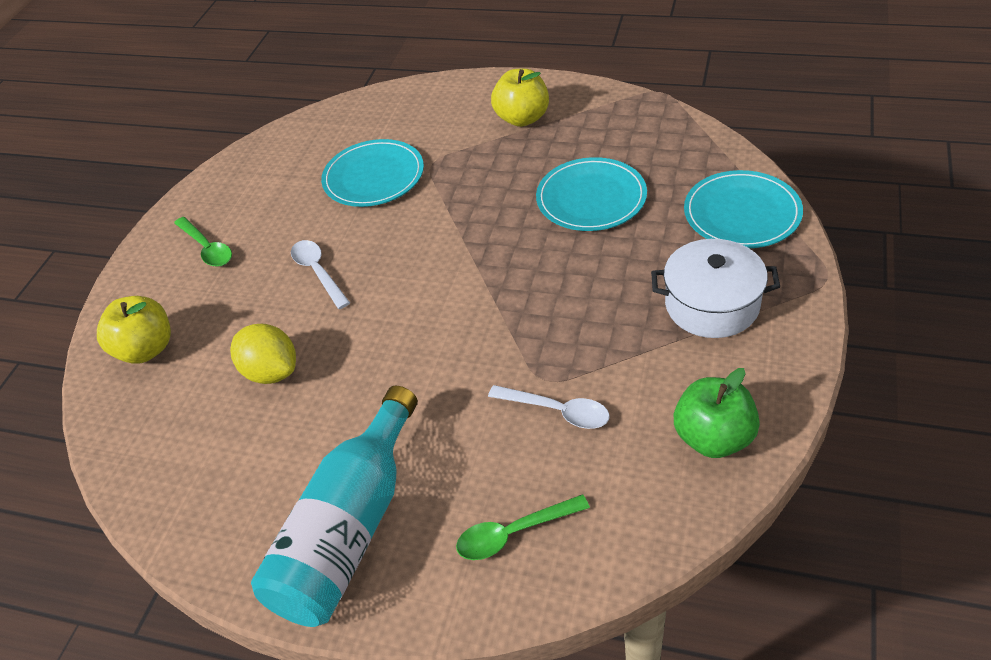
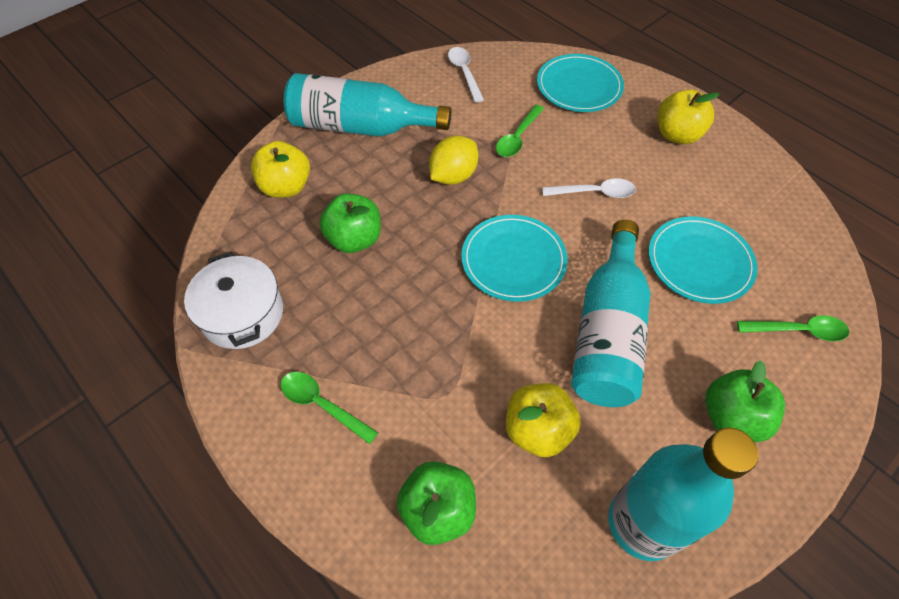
green apple: [674,368,760,458] = 1 -> [319,193,381,253] [397,461,476,545] [705,360,785,442] = 3
green spoon: [174,217,232,267] [456,494,590,560] = 2 -> [281,372,378,444] [496,105,544,157] [737,315,849,341] = 3
turquoise bottle: [251,386,418,627] = 1 -> [284,73,451,137] [571,220,651,407] [608,427,758,561] = 3
yellow apple: [97,296,171,364] [491,69,549,127] = 2 -> [251,141,310,198] [506,383,581,457] [658,90,719,144] = 3

